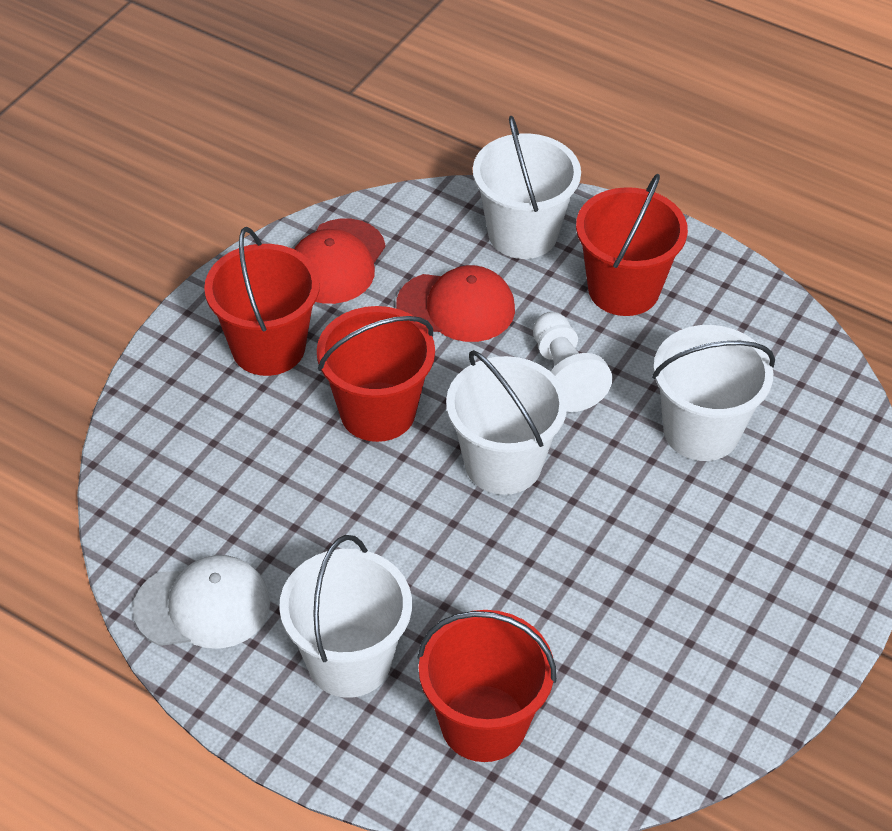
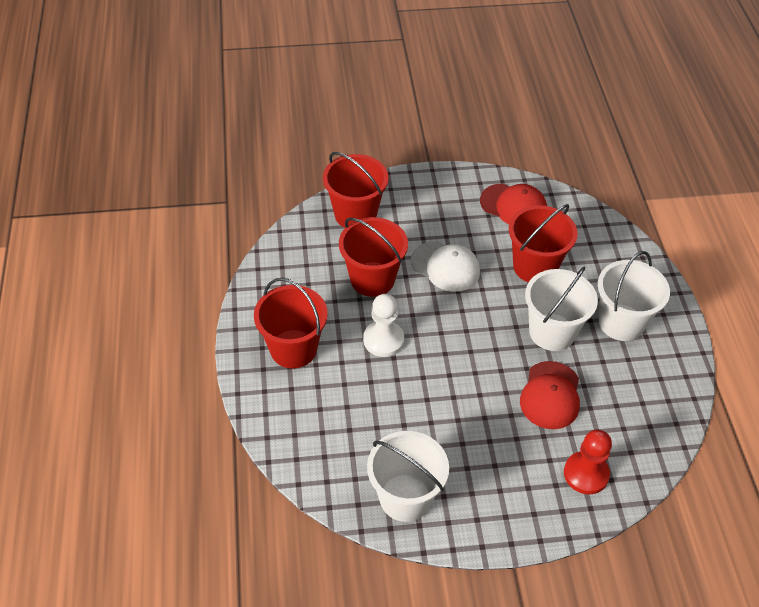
red pawn: none = 0 -> [564,429,612,494] = 1
white bucket: [279,535,412,698] [446,350,568,495] [473,116,581,259] [652,325,775,461] = 4 -> [367,431,449,522] [525,267,598,351] [598,251,670,341] = 3

